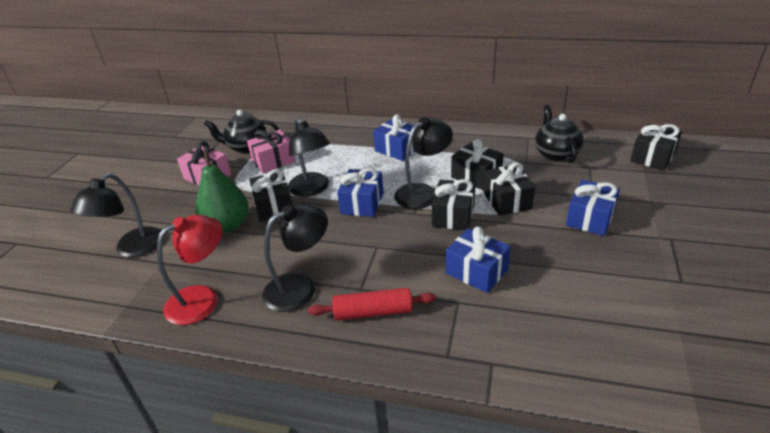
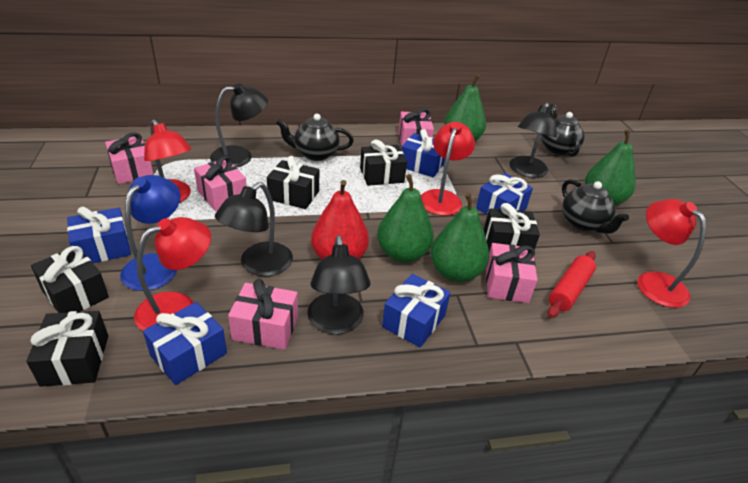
black teapot: [204,110,279,154] [535,105,584,163] = 2 -> [276,114,354,161] [541,104,585,157] [562,179,629,234] = 3
blue gift: [337,168,383,217] [373,114,416,161] [446,227,511,293] [566,180,620,236] = 4 -> [67,207,131,263] [143,302,227,385] [382,274,450,348] [401,129,445,177] [476,173,533,215] = 5
blue lamp: none = 0 -> [120,175,181,291] = 1
green pear: [195,151,249,233] = 1 -> [377,174,434,262] [430,193,489,282] [444,74,486,141] [585,129,636,206] = 4
pink gift: [177,141,231,186] [247,130,296,173] = 2 -> [105,133,154,184] [194,156,247,211] [228,279,298,350] [399,108,434,147] [486,243,537,303] = 5
red lamp: [157,215,222,325] = 1 -> [134,217,211,331] [144,119,191,203] [421,122,475,215] [637,199,706,308] = 4
red pear: none = 0 -> [311,180,369,259] = 1

